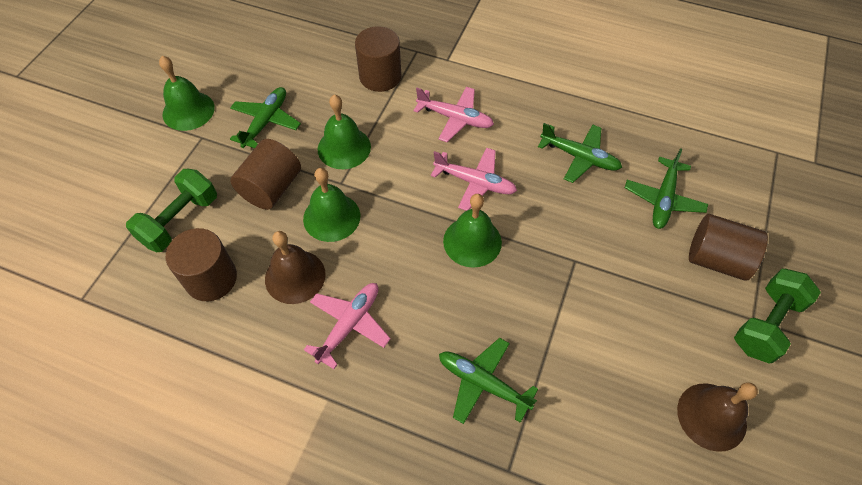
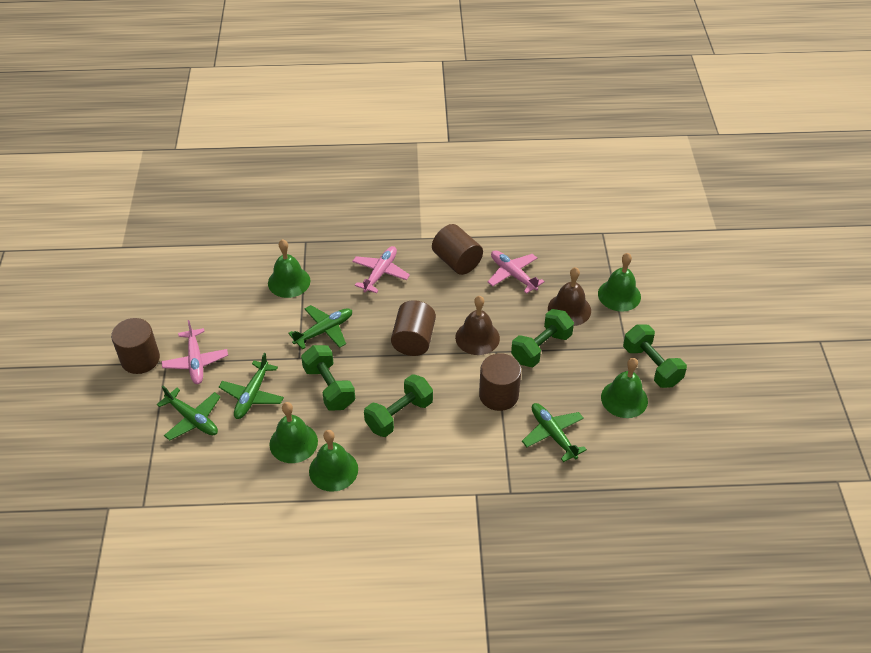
green bell: [159,56,215,131] [303,168,360,242] [318,94,371,169] [443,194,502,268] = 4 -> [268,239,310,298] [269,402,318,463] [309,430,358,492] [598,253,641,312] [601,358,648,418] = 5
green dumbbell: [126,169,217,252] [734,269,821,363] = 2 -> [301,345,355,411] [364,374,433,437] [511,309,574,367] [623,325,687,388] = 4

